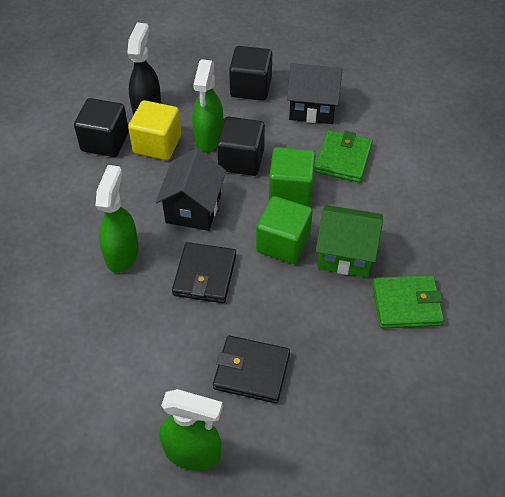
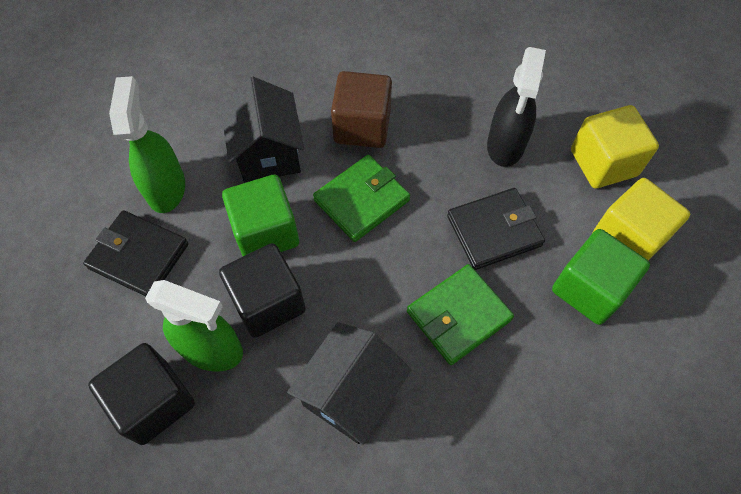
black cube: [74,98,129,157] [217,117,265,176] [229,46,272,100] = 3 -> [88,343,195,445] [219,243,306,338] = 2
brown cube: none = 0 -> [331,71,392,148] = 1
green house: [316,205,383,278] = 1 -> none = 0
green spray bottle: [95,165,139,273] [159,389,223,471] [192,59,224,151] = 3 -> [109,76,185,213] [145,280,243,372] = 2
yellow cube: [128,100,181,160] = 1 -> [571,105,659,188] [592,178,690,261] = 2

